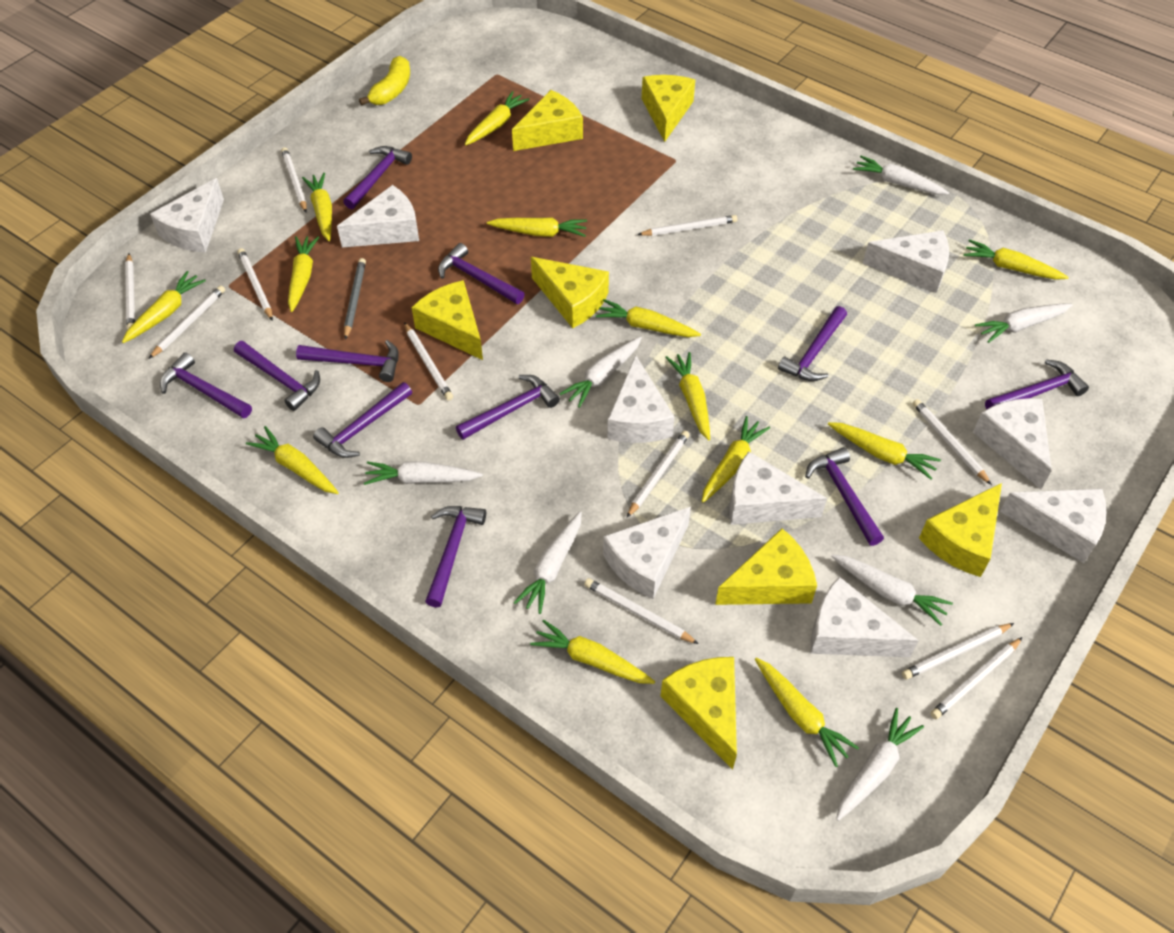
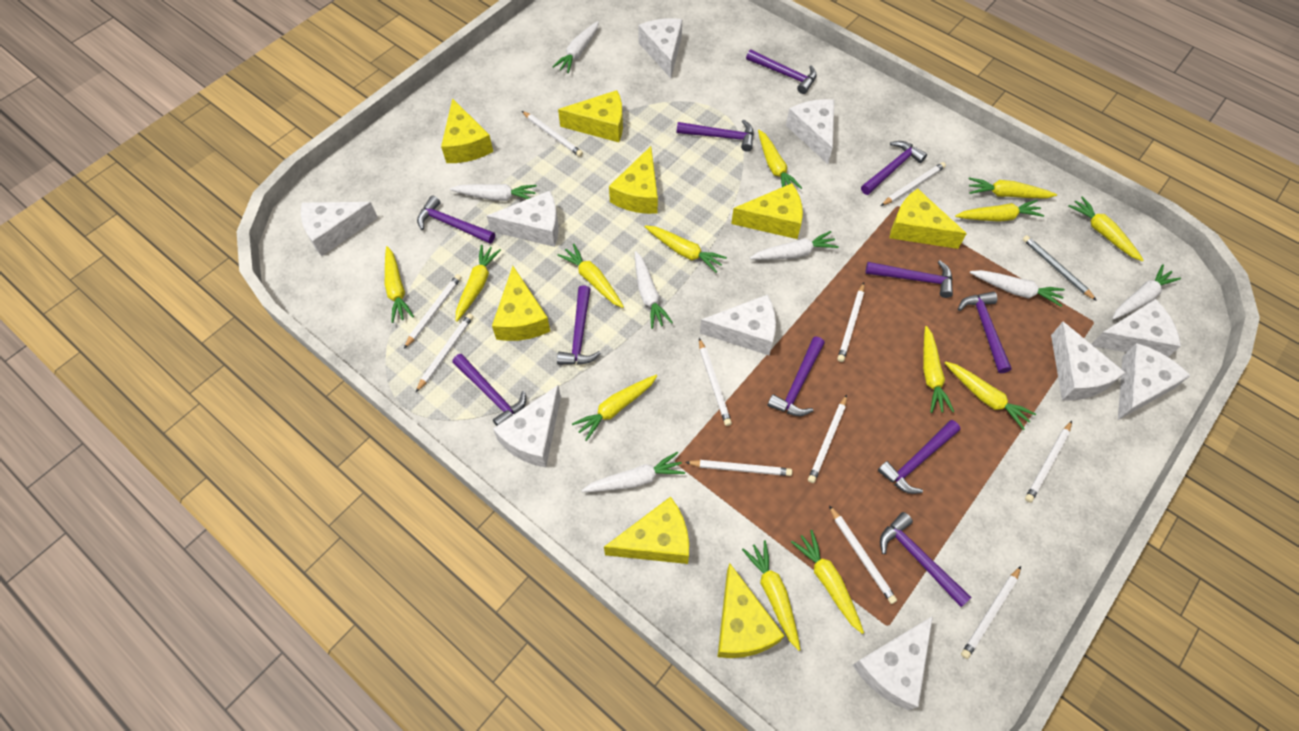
white cheese: [150,178,224,253] [337,185,419,248] [603,507,691,599] [607,355,675,443] [729,451,827,525] [811,577,919,657] [863,230,949,293] [973,398,1052,490] [1000,489,1107,563] = 9 -> [301,202,378,256] [487,191,559,247] [493,385,561,467] [638,18,682,78] [700,294,776,355] [786,99,835,164] [853,616,933,710] [1051,322,1125,400] [1091,299,1181,357] [1118,343,1191,420] = 10
yellow banana: [359,56,410,105] = 1 -> none = 0
yellow cheese: [412,280,483,360] [512,90,583,151] [531,257,609,328] [642,75,695,142] [661,657,737,770] [715,528,817,605] [919,483,1002,577] = 7 -> [441,98,493,163] [492,266,550,341] [558,90,623,142] [604,497,689,564] [609,146,658,214] [717,563,785,658] [731,183,803,239] [889,189,967,249] = 8

